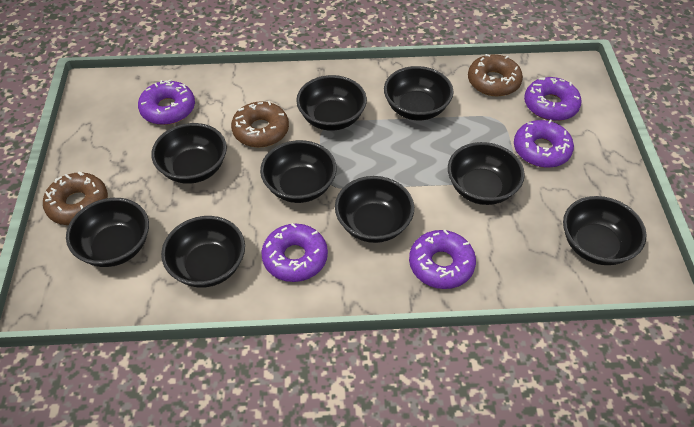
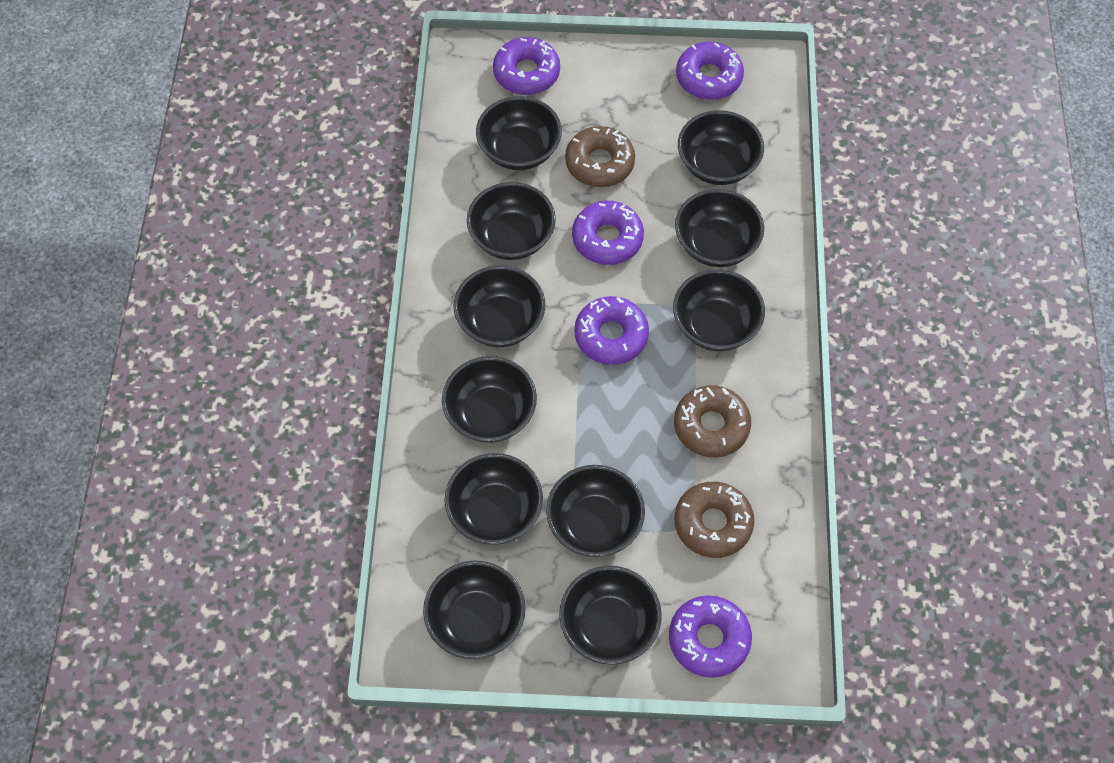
black bowl: [66,198,149,267] [151,123,227,184] [161,216,245,288] [260,140,337,203] [296,75,367,131] [335,176,414,243] [384,66,453,120] [448,142,525,205] [563,196,647,265] = 9 -> [423,560,525,659] [442,356,537,443] [444,453,543,545] [453,265,545,347] [467,182,556,260] [476,96,562,170] [546,465,645,557] [559,566,662,665] [673,269,765,351] [675,189,764,267] [678,110,764,185] = 11

